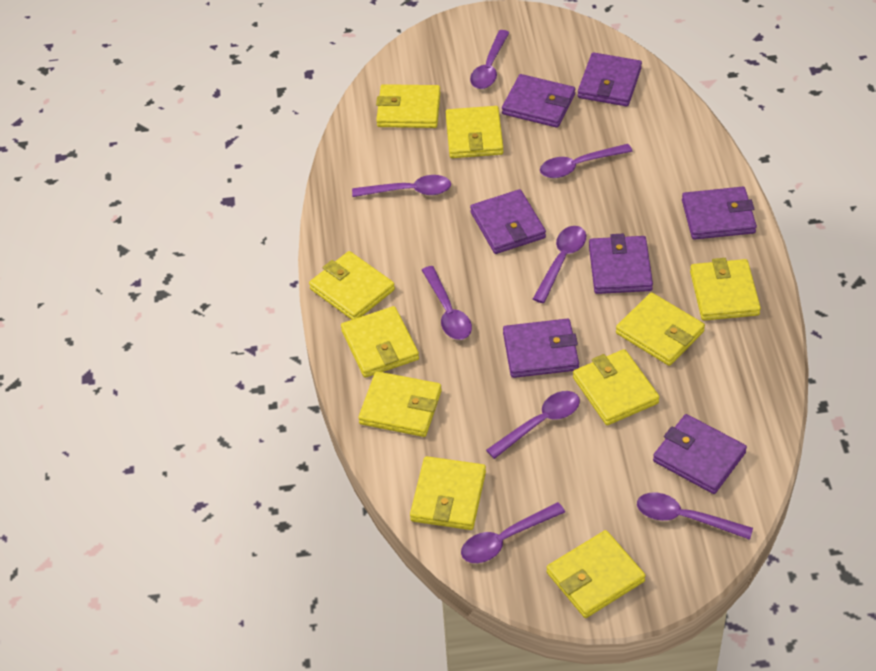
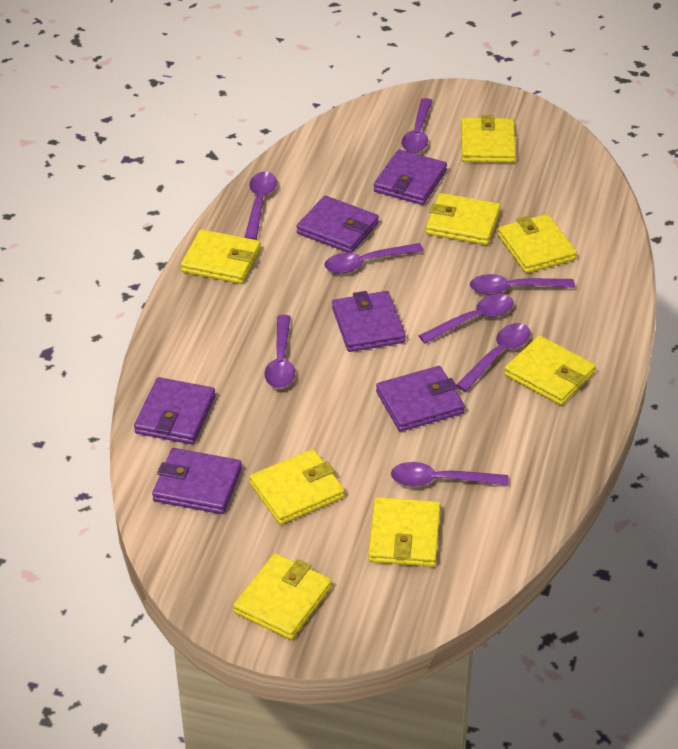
purple wallet: [470,189,546,254] [502,74,575,128] [503,319,579,378] [578,52,642,106] [589,234,653,294] [653,414,747,494] [682,187,757,240] = 7 -> [134,377,215,444] [152,448,242,514] [296,196,379,253] [332,291,406,352] [374,149,447,205] [376,366,465,432] = 6
yellow wallet: [309,251,395,320] [341,306,419,378] [358,371,442,437] [376,84,441,128] [410,456,486,530] [446,106,503,158] [547,530,646,618] [573,349,660,425] [616,292,705,366] [690,258,761,320] = 10 -> [181,229,261,284] [233,553,332,640] [250,449,345,525] [368,497,441,567] [426,193,500,245] [461,115,516,163] [498,214,577,273] [504,335,596,405] = 8

